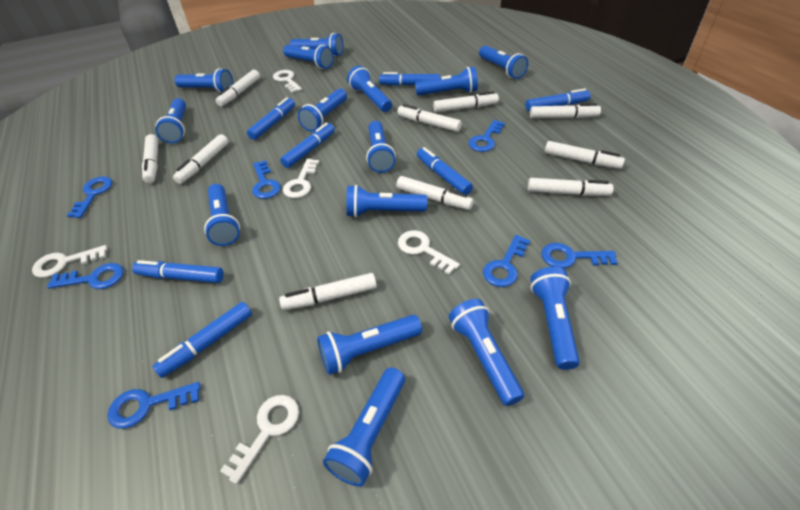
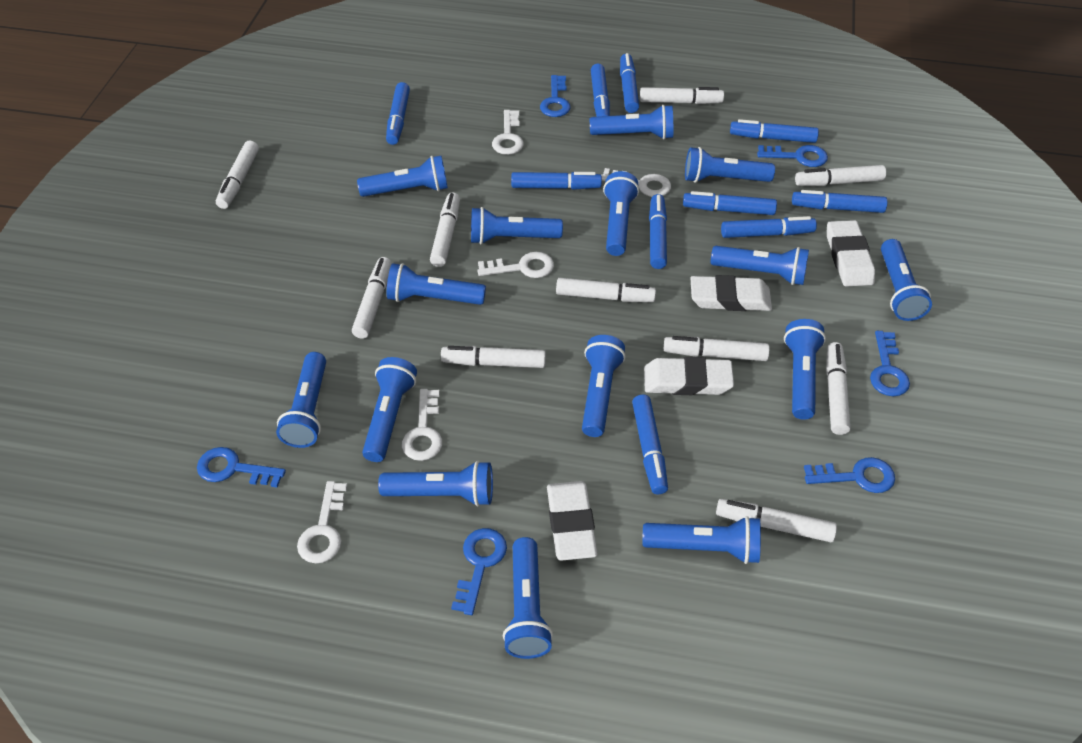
blue key: [47,263,123,289] [67,176,112,218] [107,382,200,429] [252,160,281,199] [469,120,505,152] [483,235,530,287] [542,243,617,268] = 7 -> [197,447,286,488] [451,528,507,615] [540,75,570,117] [757,145,828,167] [804,457,895,493] [870,331,910,396] = 6
blue marker: [132,260,224,283] [152,302,252,378] [247,97,295,140] [280,123,335,168] [379,72,440,86] [417,147,473,195] [525,89,591,111] = 7 -> [386,82,410,145] [511,172,602,190] [591,64,610,117] [620,53,639,113] [632,395,668,494] [649,194,667,269] [683,191,777,215] [721,216,817,238] [730,119,819,143] [792,190,887,213] = 10
white eraser: none = 0 -> [547,481,598,561] [644,357,734,395] [691,275,772,311] [827,220,875,286] = 4

